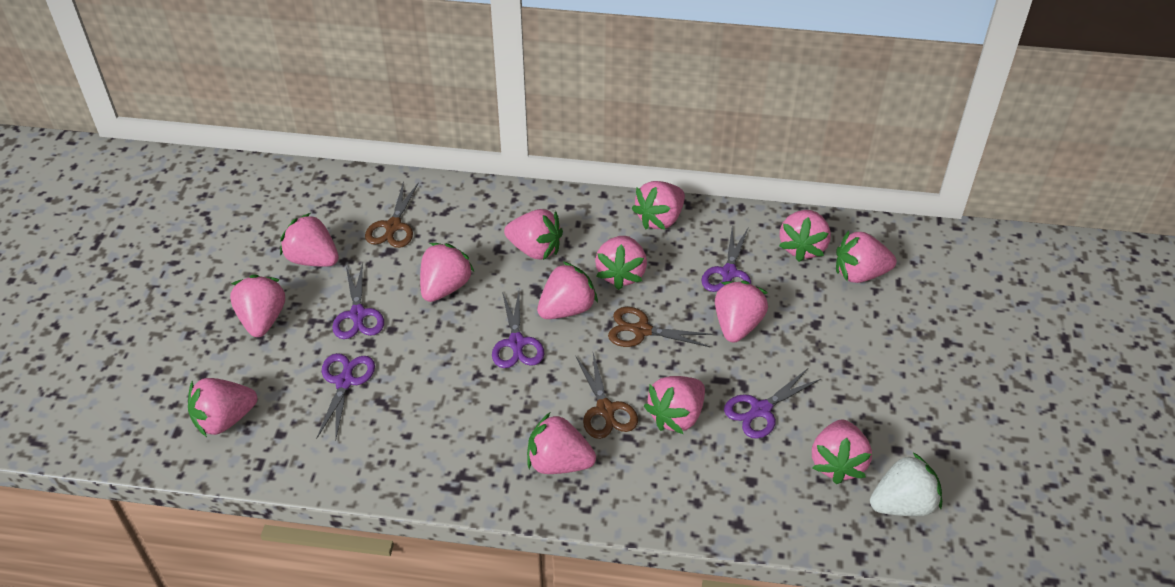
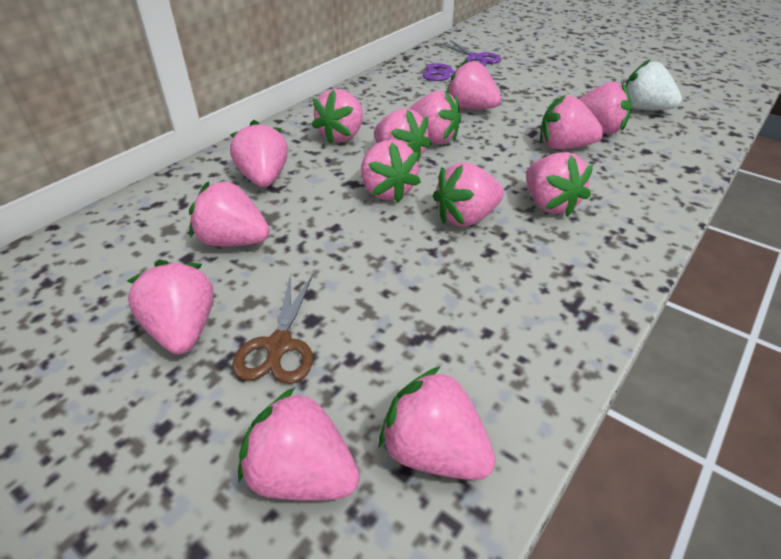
brown scissors: [365,181,419,248] [576,353,638,439] [608,307,713,347] = 3 -> [232,274,313,384] = 1
purple scissors: [316,353,375,441] [332,262,384,339] [492,292,544,368] [701,227,751,292] [724,368,821,439] = 5 -> [422,63,503,81] [440,40,501,66] = 2

